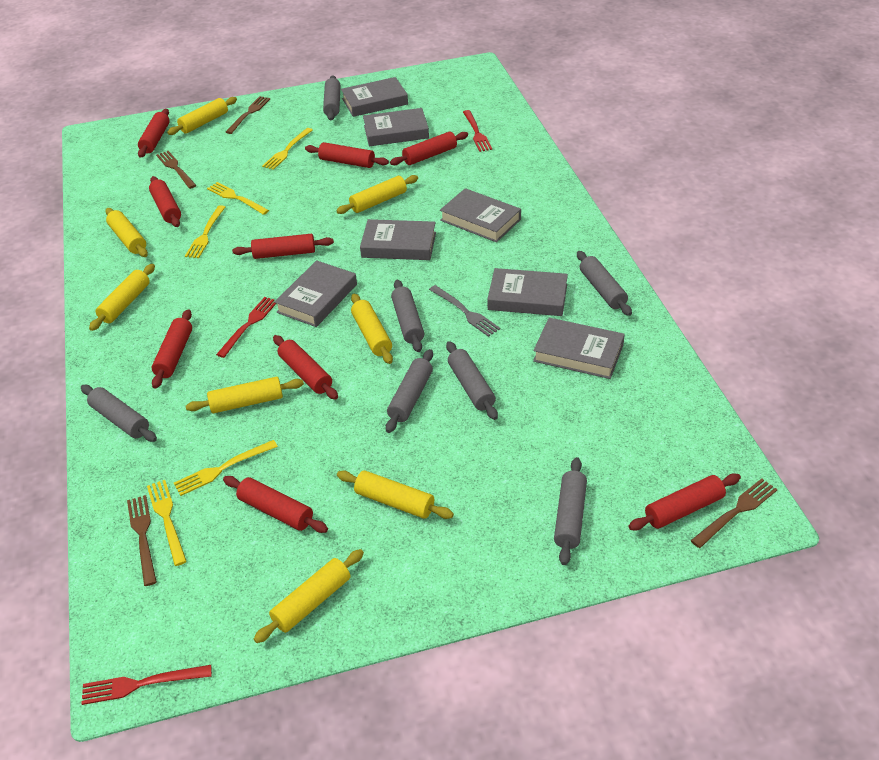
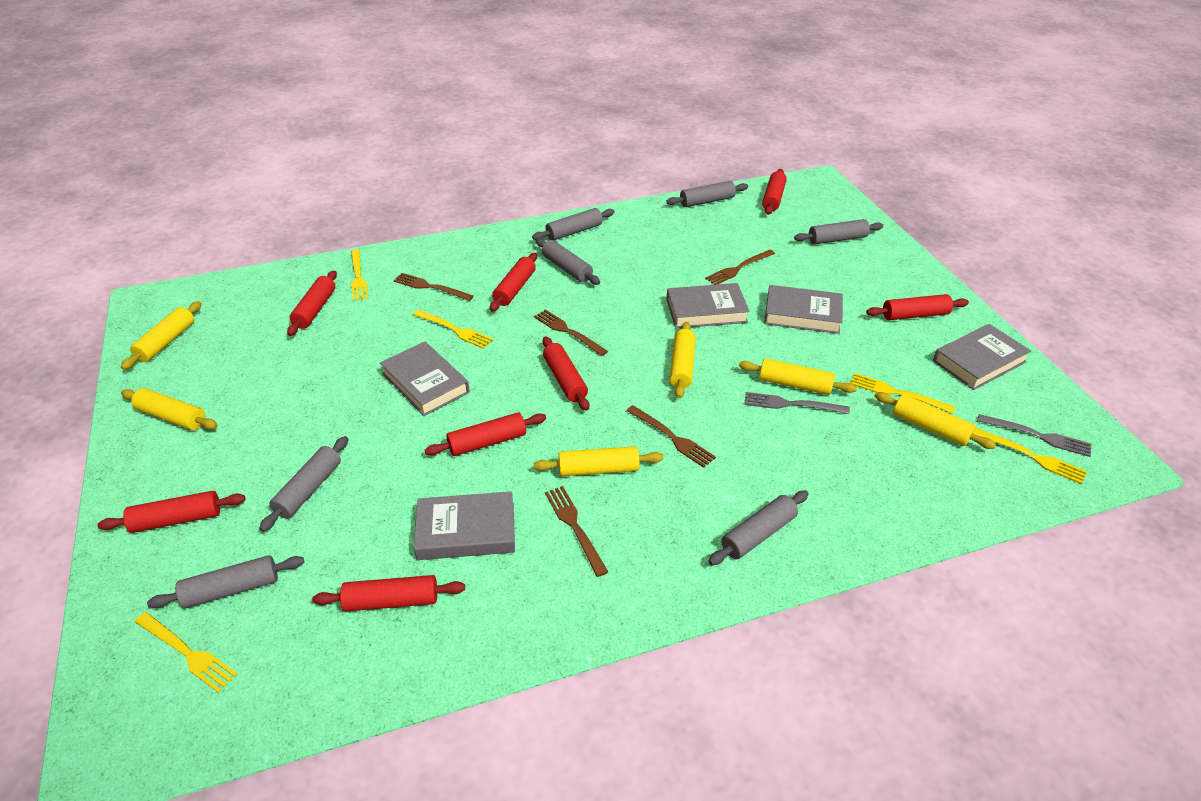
brown fork: [127,495,157,586] [156,151,196,189] [226,96,270,134] [690,478,778,548] = 4 -> [393,273,474,301] [534,309,608,356] [545,486,608,577] [626,405,716,468] [705,250,775,285] = 5
grey book: [275,260,357,327] [341,77,408,117] [360,219,436,260] [363,108,429,146] [440,188,521,242] [487,268,568,316] [533,318,625,379] = 7 -> [380,341,470,416] [414,491,515,560] [666,283,750,329] [764,285,843,334] [933,324,1031,390] = 5
grey fork: [429,285,500,337] = 1 -> [744,392,850,414] [977,414,1091,457] = 2
red fork: [81,665,212,705] [216,297,277,358] [463,110,492,152] = 3 -> none = 0
red rolling pin: [138,109,170,158] [149,176,181,227] [151,309,192,389] [223,476,328,533] [232,234,334,259] [273,335,338,400] [305,142,389,168] [390,132,468,165] [628,474,741,531] = 9 -> [97,491,245,533] [287,271,337,336] [312,575,465,612] [425,413,546,456] [490,253,537,311] [543,336,589,411] [762,169,787,215] [866,294,969,320] = 8
yellow rolling pin: [89,264,155,331] [105,208,148,257] [167,97,237,135] [186,377,304,413] [254,549,364,643] [336,175,418,214] [337,470,454,519] [351,294,393,364] = 8 -> [121,301,202,370] [121,388,218,430] [534,446,663,476] [670,322,696,398] [739,359,857,395] [875,392,996,449] = 6

